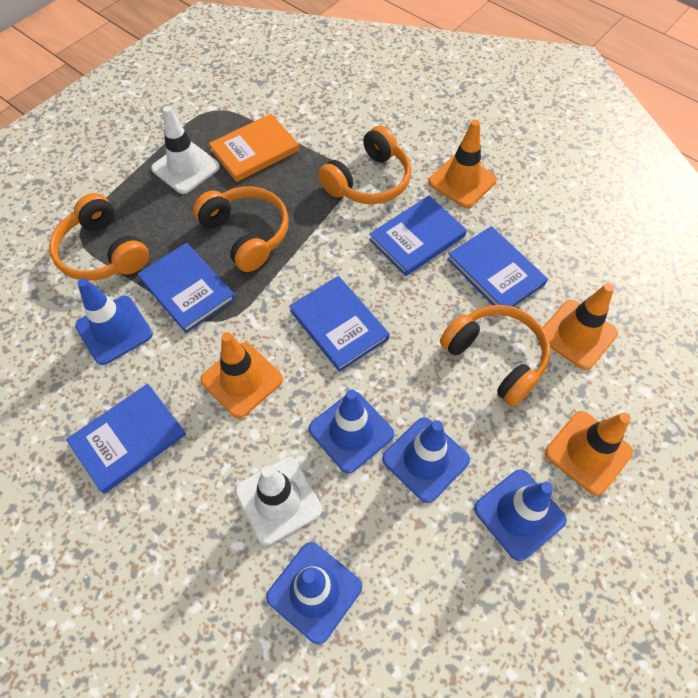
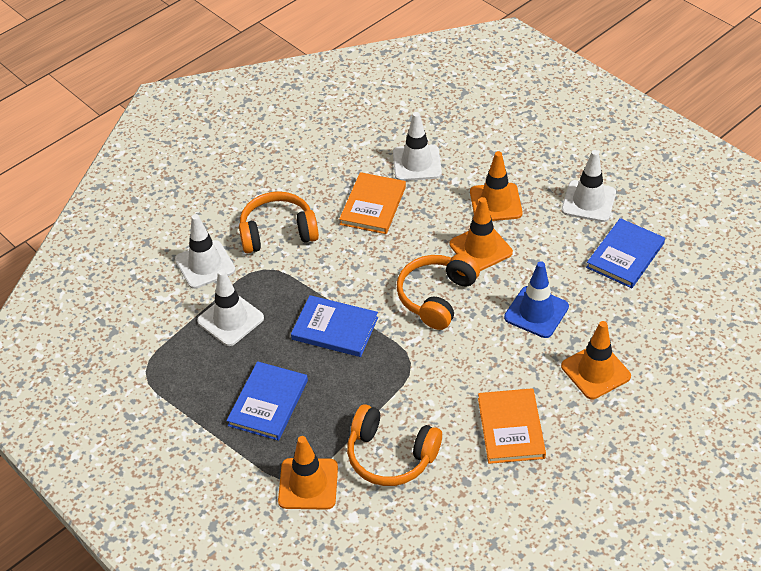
blue book: [66,384,186,494] [137,243,236,333] [289,276,390,372] [369,196,467,276] [447,226,548,307] = 5 -> [227,361,308,441] [291,295,378,357] [586,218,665,288] = 3
blue traffic cone: [75,278,153,365] [266,542,362,644] [309,389,394,473] [382,418,470,503] [474,470,567,561] = 5 -> [504,261,569,338] = 1
orange book: [209,114,299,182] = 1 -> [339,172,406,234] [478,388,546,464] = 2
orange headphones: [49,193,149,281] [193,186,289,272] [318,126,411,204] [440,305,551,407] = 4 -> [239,191,319,253] [347,404,442,486] [397,254,480,330] = 3
white traffic cone: [151,106,220,194] [235,457,322,545] = 2 -> [175,214,236,289] [197,269,264,346] [393,112,442,181] [562,150,616,222] = 4

